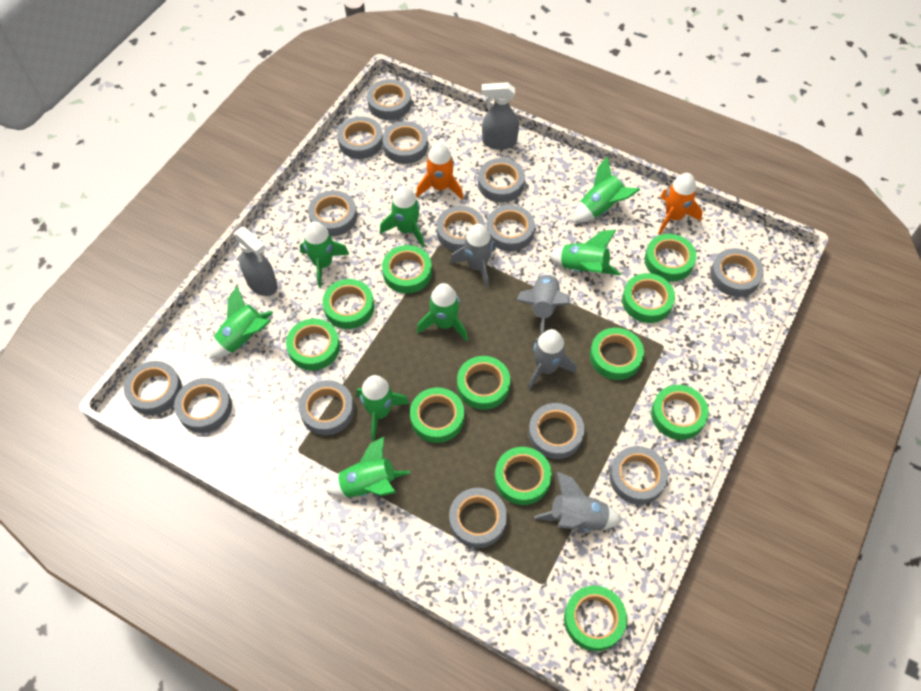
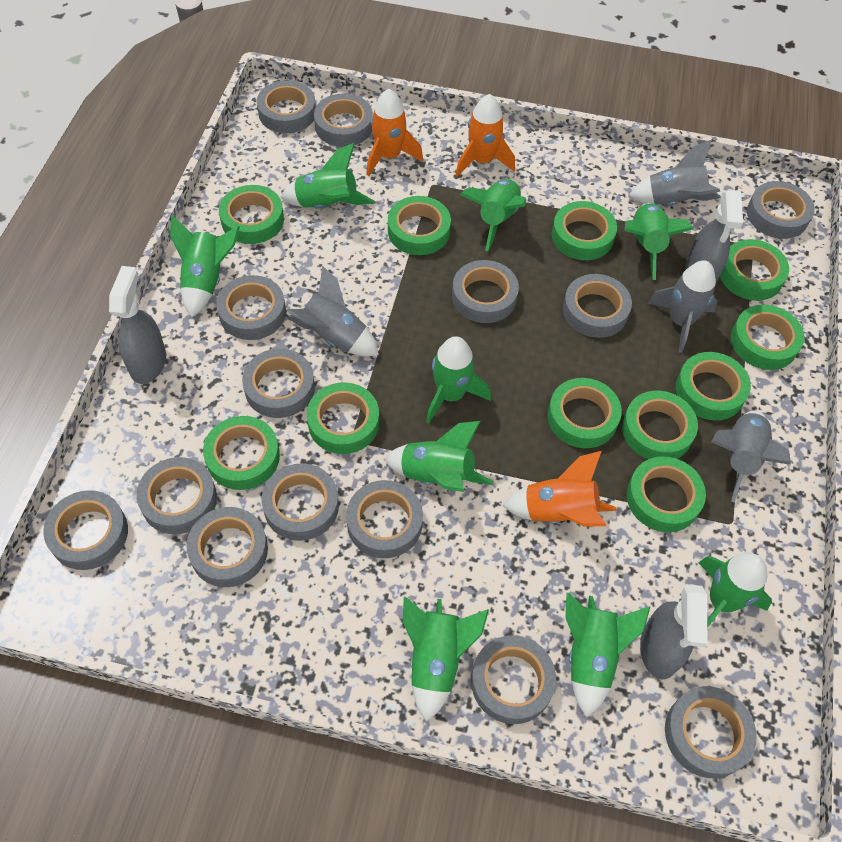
green rocket: [209,285,273,359] [300,221,350,288] [326,437,410,497] [356,375,409,441] [380,186,425,248] [417,283,468,341] [548,230,621,275] [573,156,640,223] = 8 -> [170,215,240,318] [280,143,374,209] [384,421,493,492] [403,597,489,722] [426,336,491,424] [460,179,527,251] [565,593,650,717] [625,203,694,280] [698,553,772,628] = 9
grey spray bottle: [234,227,278,296] [482,82,519,150] = 2 -> [109,266,166,384] [640,584,708,679] [685,190,743,285] = 3
orange rocket: [416,142,463,200] [658,173,703,234] = 2 -> [366,89,423,176] [455,94,515,177] [503,451,617,526] = 3

